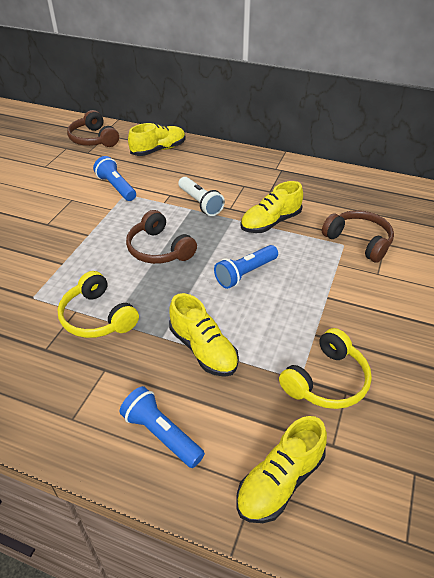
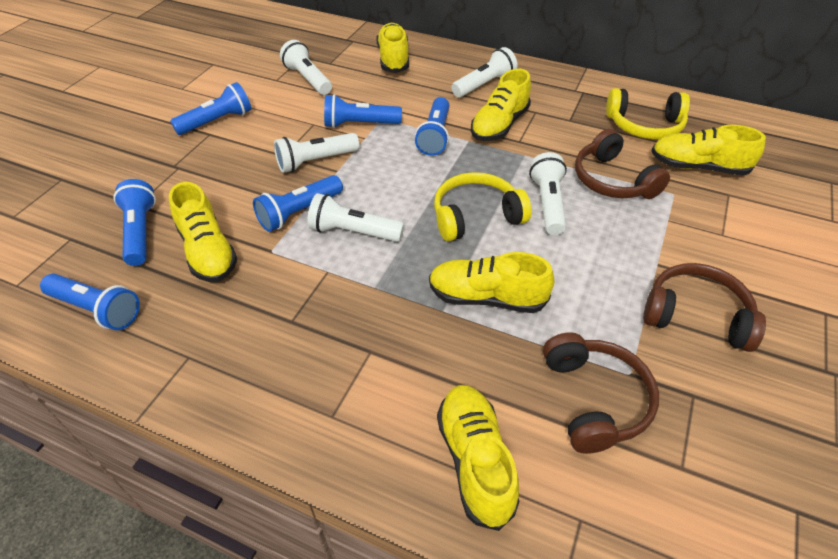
blue flashlight: [93,156,136,201] [120,386,205,468] [214,245,278,289] = 3 -> [40,274,140,330] [113,179,156,266] [170,82,251,135] [253,175,343,232] [324,94,402,128] [415,97,449,156] = 6
white flashlight: [178,177,225,216] = 1 -> [274,133,359,173] [280,40,332,95] [307,193,404,242] [451,47,517,97] [529,152,567,235] = 5
yellow shoe: [128,123,186,156] [169,293,239,377] [236,416,327,523] [240,181,303,233] = 4 -> [169,182,238,282] [377,23,409,73] [429,252,555,313] [437,385,519,531] [471,69,531,141] [651,125,766,176] = 6

